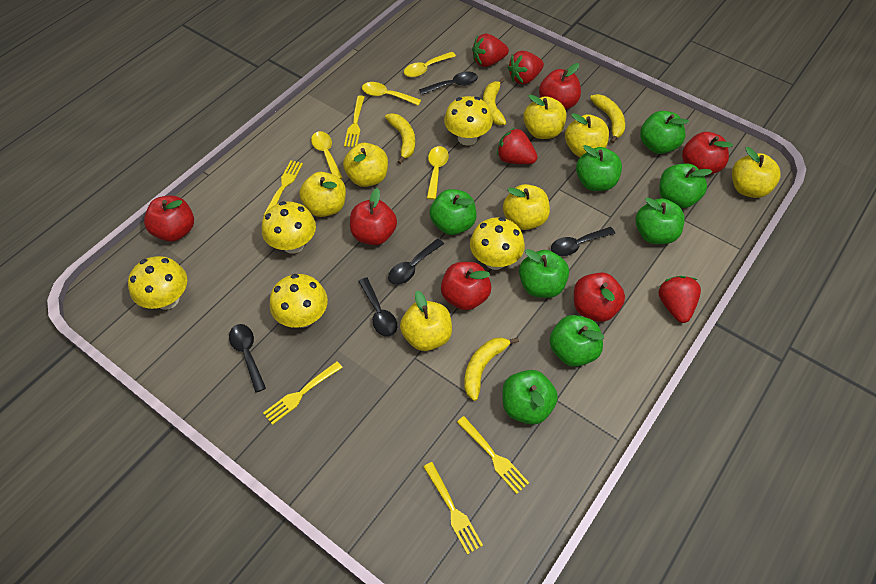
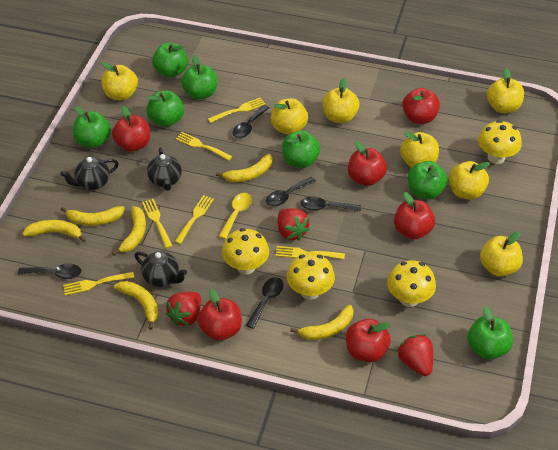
black teapot: none = 0 -> [60,157,119,190] [134,251,187,287] [147,148,182,191] = 3
green apple: [429,189,476,235] [502,370,558,425] [519,249,569,298] [549,315,604,367] [576,145,622,191] [636,197,685,244] [640,111,689,154] [659,164,712,208] = 8 -> [73,106,111,148] [147,91,184,127] [152,43,188,78] [181,55,217,100] [282,130,320,168] [408,161,448,199] [467,306,513,359] = 7
red strawberry: [472,33,509,67] [497,128,538,164] [507,51,544,85] [658,276,701,323] = 4 -> [166,292,201,326] [278,208,310,240] [397,334,433,376] = 3
yellow banana: [385,113,415,164] [464,337,519,401] [483,78,506,125] [590,94,625,143] = 4 -> [22,220,86,242] [61,206,125,226] [112,206,146,255] [114,281,158,330] [216,154,272,182] [290,305,354,340] = 6
yellow fork: [263,361,343,425] [264,160,303,215] [344,95,365,147] [423,462,483,555] [457,416,529,494] = 5 -> [63,272,135,295] [142,199,172,248] [174,195,214,244] [175,132,233,161] [208,97,266,123] [275,246,345,259] = 6
yellow mushroom: [128,256,187,310] [262,201,316,254] [270,274,328,328] [444,96,493,146] [470,217,525,270] = 5 -> [222,228,269,275] [287,253,335,300] [387,260,436,307] [478,120,522,164] = 4
yellow spoon: [311,131,342,179] [362,82,421,106] [404,52,456,77] [427,146,449,200] = 4 -> [219,193,252,239] = 1

